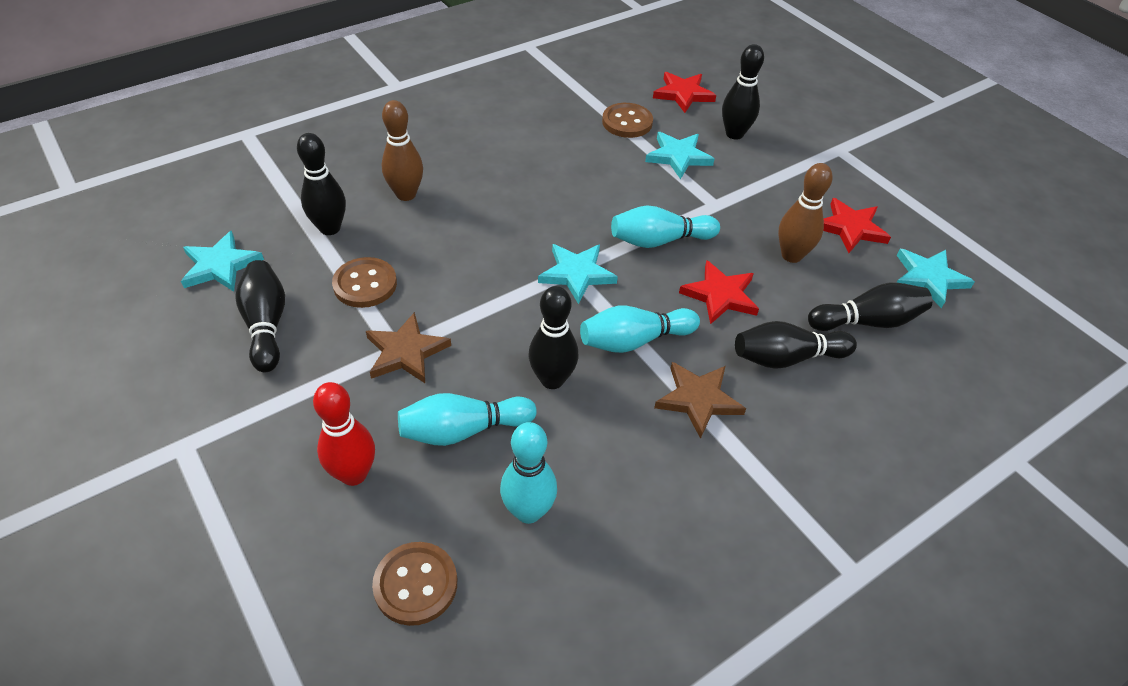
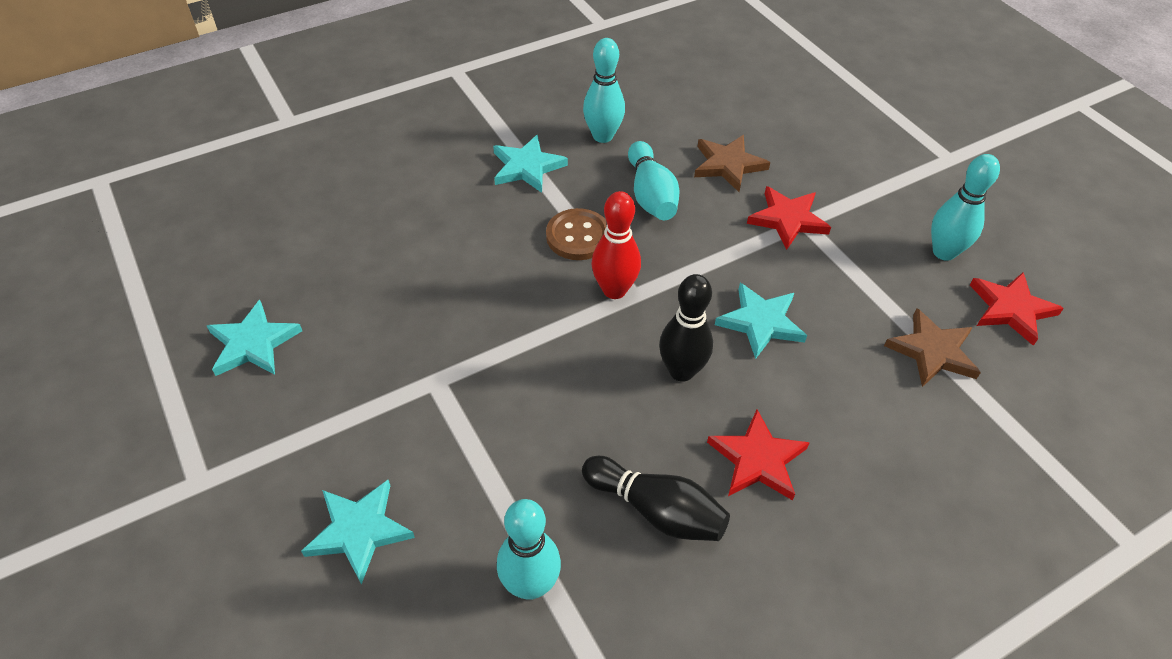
black bowling pin: [235,260,285,372] [297,133,346,235] [529,286,578,389] [722,44,764,140] [735,321,857,369] [808,283,932,331] = 6 -> [582,456,730,541] [659,274,713,382] = 2
brown bowling pin: [382,100,423,201] [778,163,833,263] = 2 -> none = 0
brown button: [332,257,397,308] [372,542,457,626] [602,103,653,138] = 3 -> [546,208,607,260] = 1

